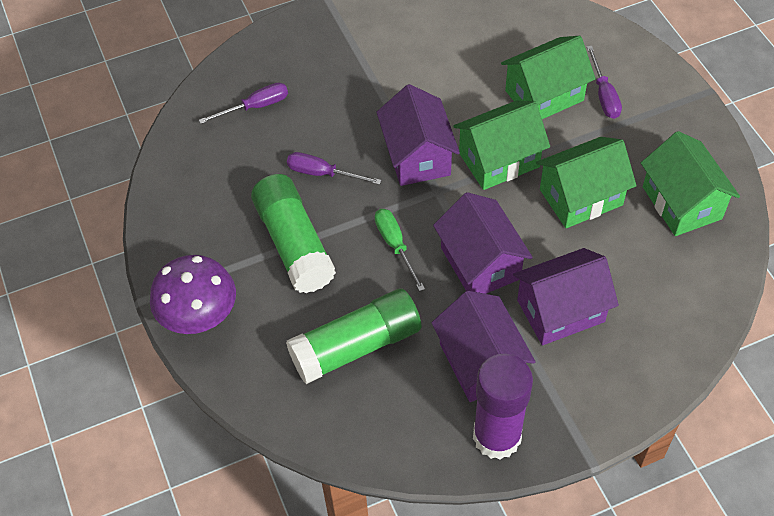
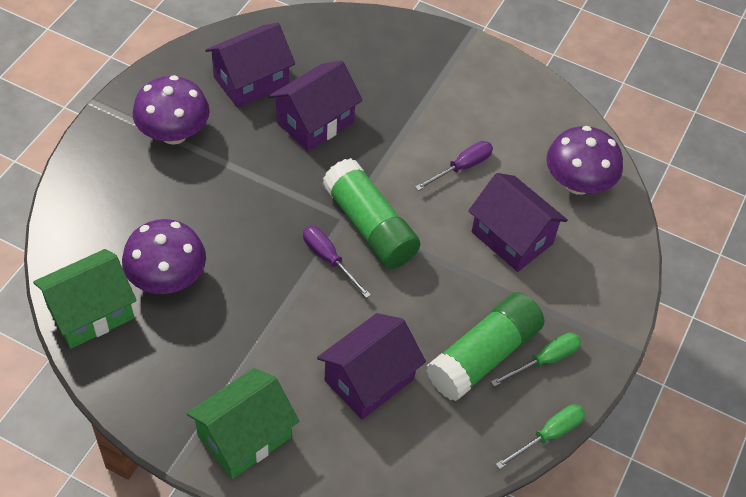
green house: [453,100,550,190] [501,36,596,119] [536,137,637,228] [641,131,740,236] = 4 -> [33,249,137,348] [186,368,299,479] = 2
green screwdriver: [375,209,425,291] = 1 -> [491,332,581,387] [496,404,585,469] = 2
purple glue stick: [473,354,533,460] = 1 -> none = 0
purple mushroom: [150,255,236,334] = 1 -> [122,219,206,294] [132,75,210,145] [546,126,623,195] = 3
purple screwdriver: [199,82,288,124] [287,152,382,185] [587,46,622,119] = 3 -> [303,226,371,298] [415,141,493,191] = 2

